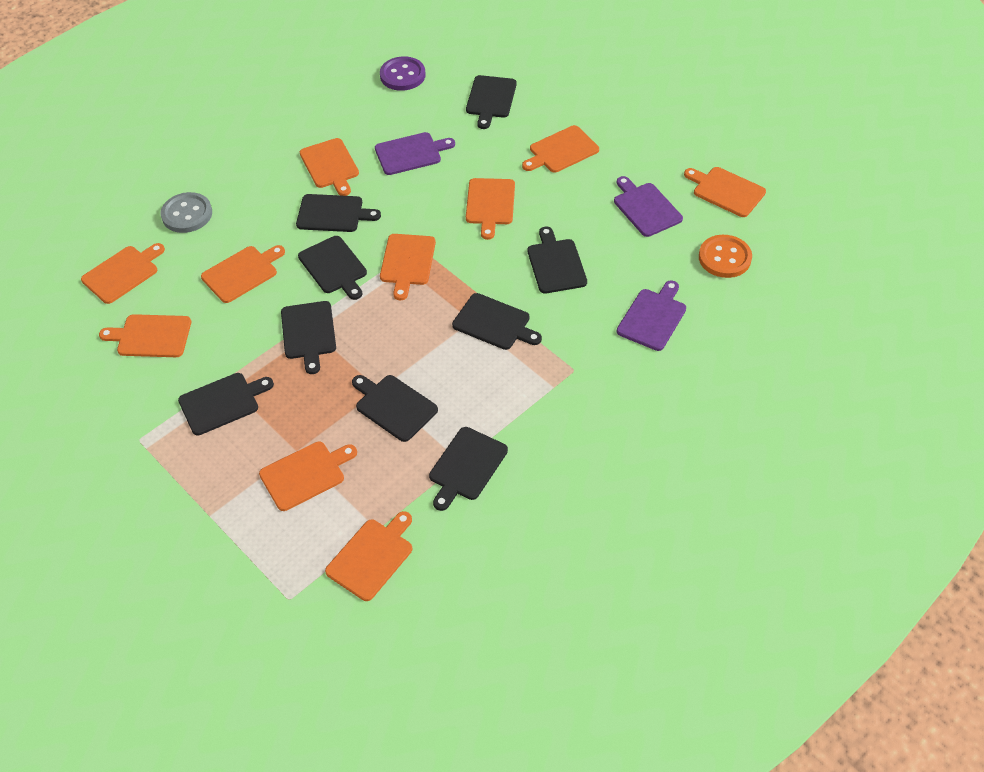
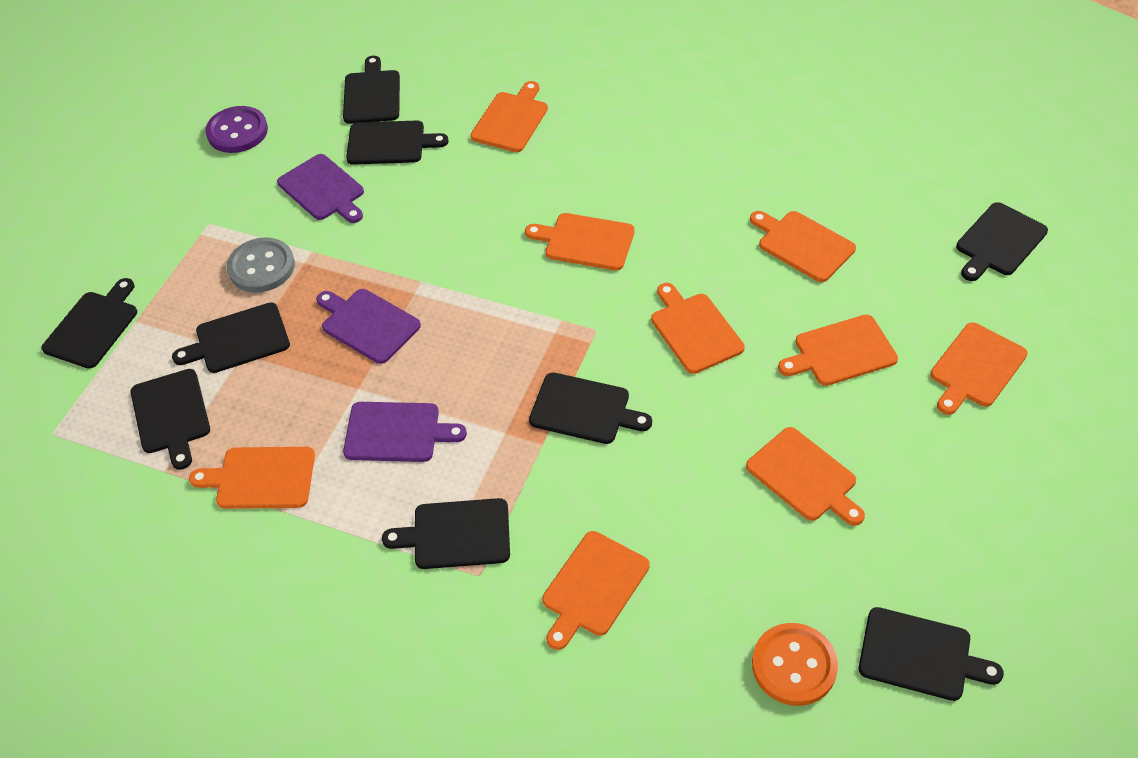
orange cutting board: [81,243,165,304] [99,314,191,357] [201,245,285,303] [259,441,357,511] [300,138,359,196] [325,511,412,601] [380,234,436,300] [466,178,515,240] [522,125,599,173] [684,167,766,217] = 10 -> [189,447,315,509] [471,81,548,152] [525,213,635,271] [542,531,650,650] [651,283,745,374] [746,427,865,526] [750,211,856,282] [778,315,898,386] [930,322,1028,415] = 9

